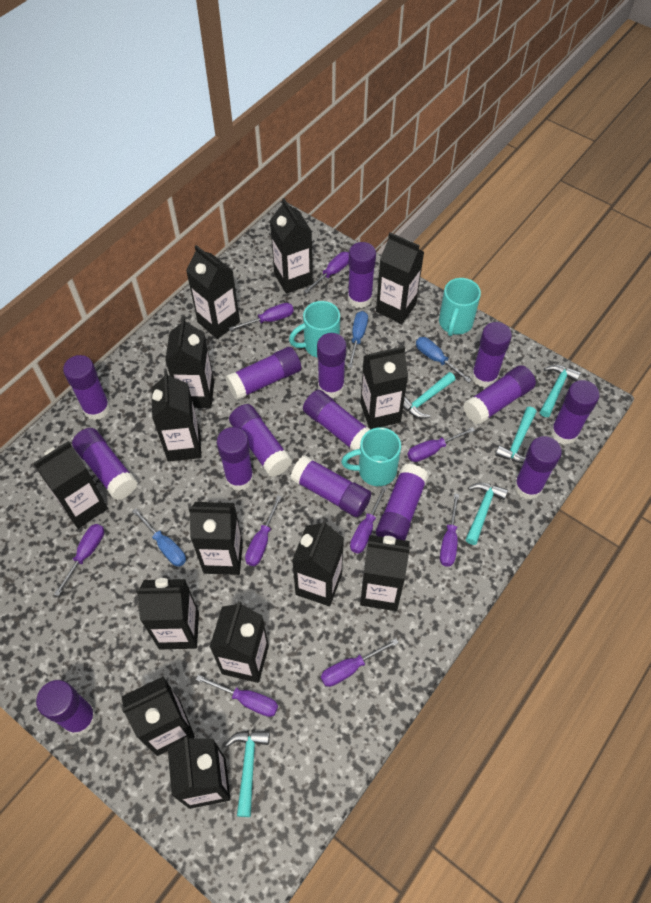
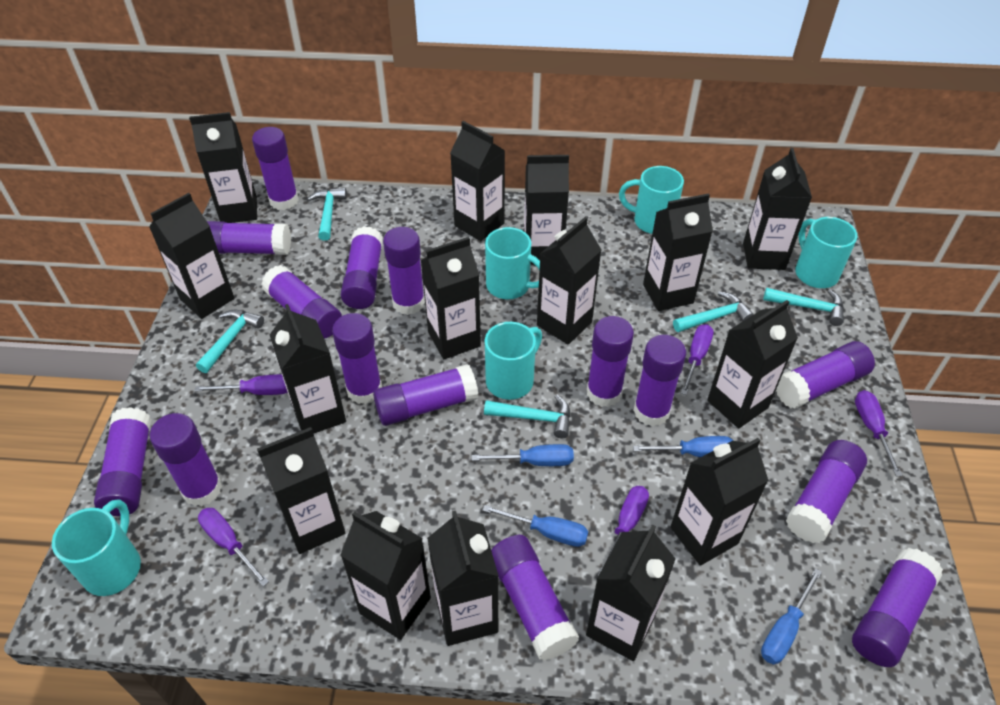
black carton: [33,441,108,529] [122,676,195,756] [136,578,199,649] [151,371,201,462] [165,317,214,408] [168,737,230,809] [186,245,240,339] [189,502,243,575] [210,601,269,683] [270,198,313,294] [292,520,344,606] [360,346,408,429] [360,535,410,611] [376,233,424,324] = 14 -> [149,193,234,319] [189,112,257,223] [257,427,345,554] [270,304,346,434] [340,511,431,640] [421,237,481,359] [427,511,498,646] [450,121,505,241] [524,155,569,265] [537,217,601,345] [586,525,676,661] [643,193,713,311] [671,438,769,566] [707,300,798,428] [743,148,812,270] = 15
blue screwdriver: [132,508,186,567] [348,311,368,368] [416,337,472,383] = 3 -> [471,444,574,466] [482,505,588,547] [633,436,734,457] [761,568,822,664] = 4
purple screwdriver: [54,524,104,596] [196,675,278,717] [229,303,294,331] [245,495,282,566] [304,252,349,293] [321,639,399,687] [350,485,388,554] [407,427,475,462] [440,493,459,566] = 9 -> [195,374,288,395] [198,508,269,587] [598,486,649,576] [681,324,714,395] [855,390,902,476] = 5
turquoise mug: [289,301,340,358] [341,427,401,486] [439,278,481,336] = 3 -> [52,499,141,596] [485,227,540,299] [485,322,542,400] [619,166,684,234] [795,217,857,288] = 5

